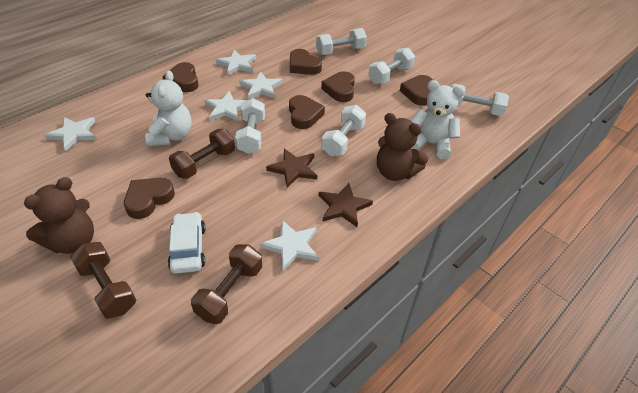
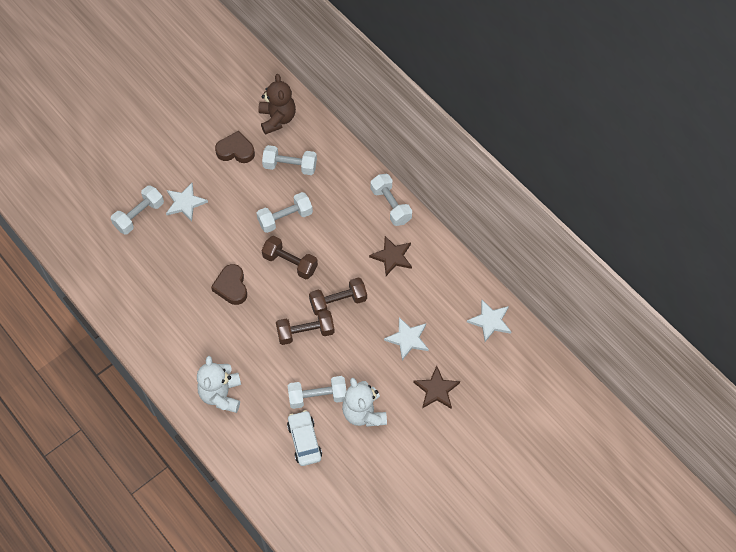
brown heart: [124,178,175,219] [162,62,199,92] [289,95,325,129] [290,49,322,75] [321,71,355,102] [400,75,433,106] = 6 -> [211,264,247,305] [215,131,255,163] = 2
brown teddy bear: [24,177,94,254] [377,113,428,181] = 2 -> [258,74,296,135] = 1
white star: [45,117,97,151] [205,91,247,122] [216,50,256,76] [239,72,283,99] [260,220,319,271] = 5 -> [166,183,208,221] [384,317,429,360] [467,300,511,342] = 3

